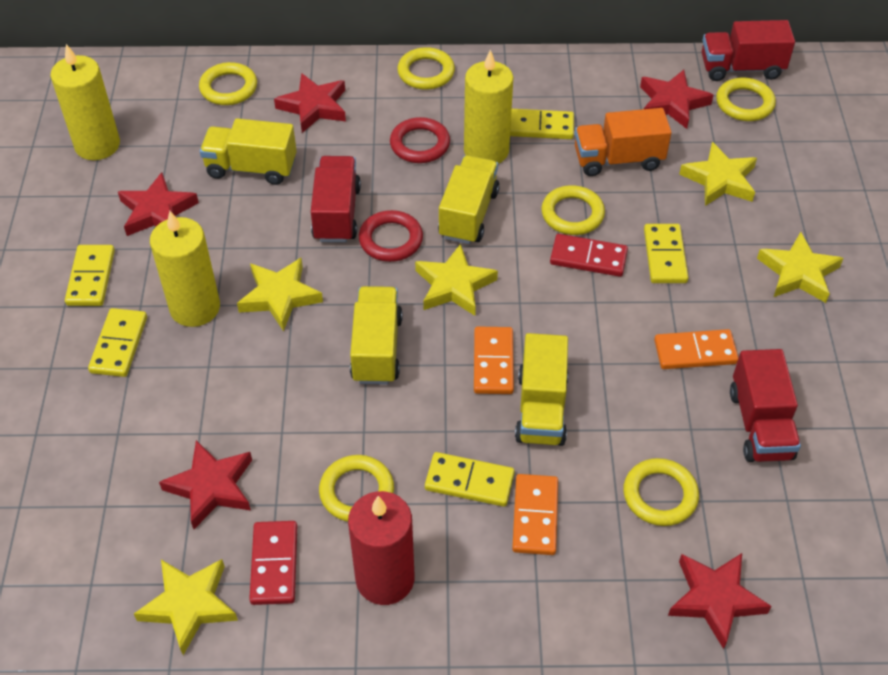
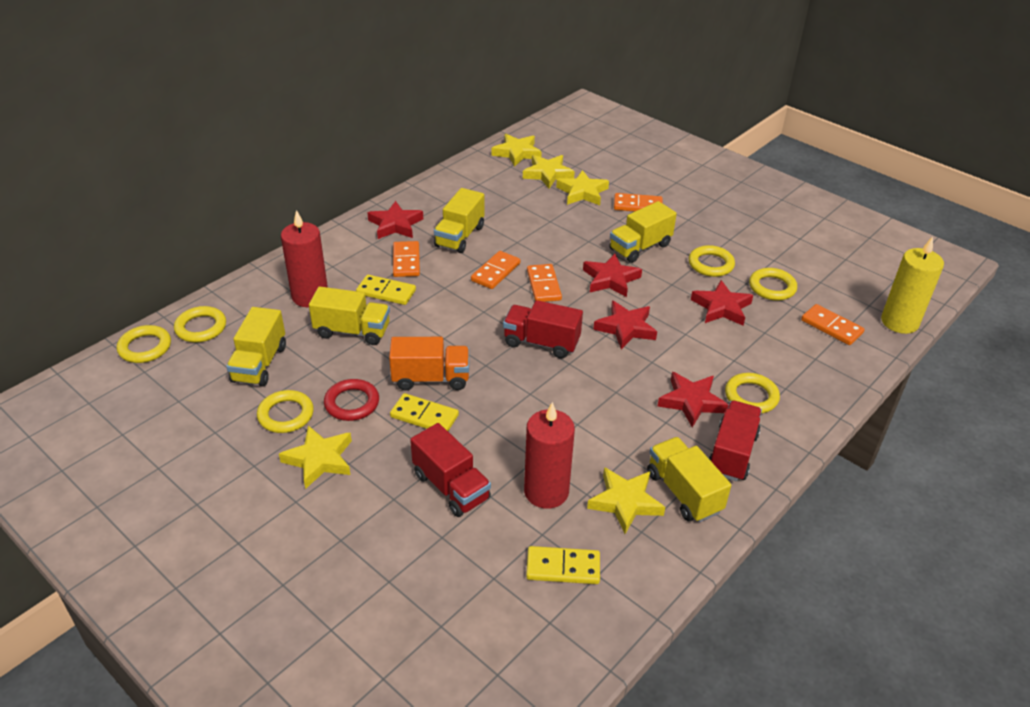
orange domino: [474,326,514,394] [512,474,558,555] [654,329,739,369] = 3 -> [393,241,420,277] [471,251,520,289] [527,264,562,302] [614,193,663,212] [801,304,864,345] = 5
red candle: [348,491,414,605] = 1 -> [281,210,328,307] [524,402,575,509] = 2
red domino: [249,521,297,605] [550,234,628,277] = 2 -> none = 0
red ring: [359,210,423,262] [390,117,450,163] = 2 -> [324,379,379,421] = 1
yellow candle: [50,44,120,160] [150,211,220,327] [464,49,513,164] = 3 -> [881,237,944,334] = 1
yellow domino: [65,245,115,306] [88,308,147,377] [425,452,515,507] [510,109,574,139] [644,224,689,283] = 5 -> [356,275,416,305] [390,393,459,431] [526,546,600,584] = 3
yellow truck: [200,118,297,185] [350,286,403,385] [438,155,500,244] [515,333,568,446] = 4 -> [226,307,286,386] [309,287,390,345] [434,188,484,253] [609,201,677,263] [647,437,731,522] = 5

